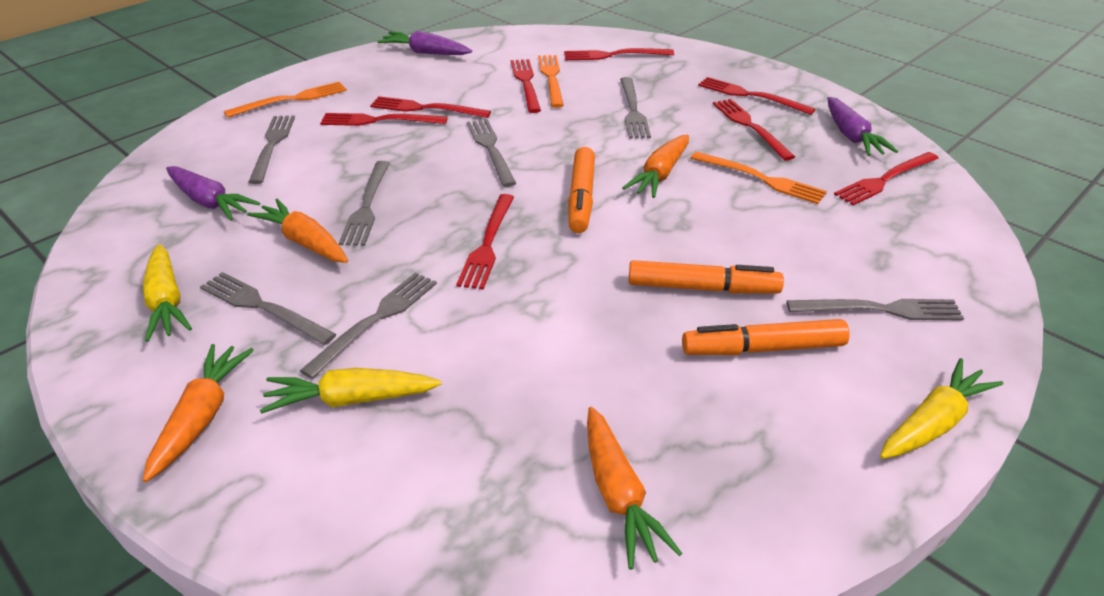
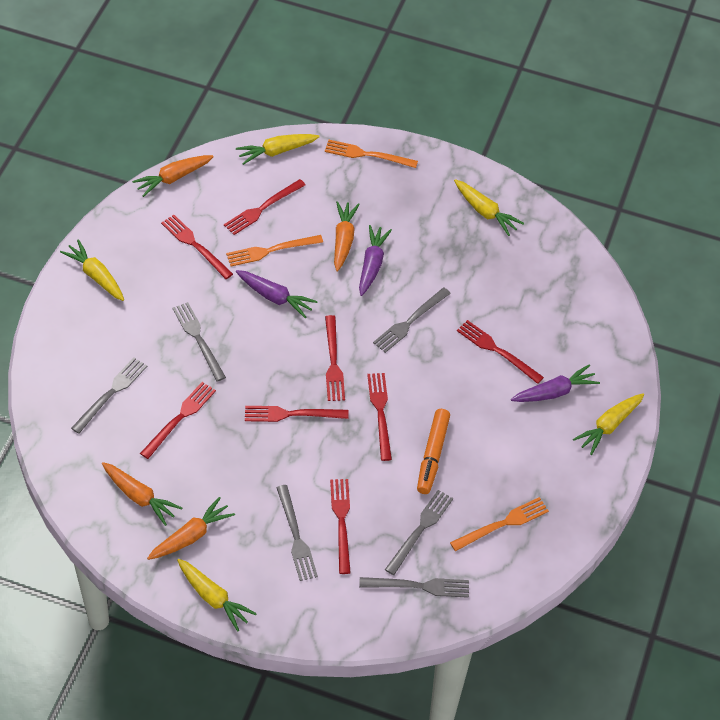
grey fork: [200,272,336,345] [248,116,295,184] [300,272,437,379] [339,161,390,246] [467,119,516,187] [620,77,651,138] [787,299,964,321] = 7 -> [71,357,147,434] [172,302,226,382] [276,485,318,581] [359,577,469,598] [373,288,451,353] [385,490,453,575] = 6
orange marker: [568,147,595,233] [628,260,784,294] [682,319,849,355] = 3 -> [417,409,450,494] = 1
yellow carrot: [143,244,192,342] [260,368,441,414] [880,358,1004,459] = 3 -> [60,239,124,301] [177,559,257,632] [236,134,319,165] [454,179,524,236] [573,393,644,455] = 5

